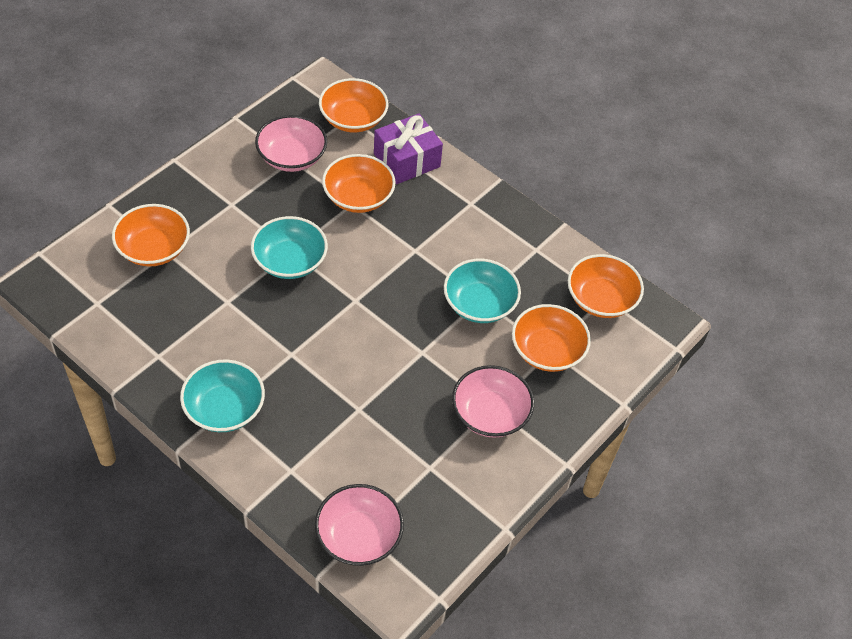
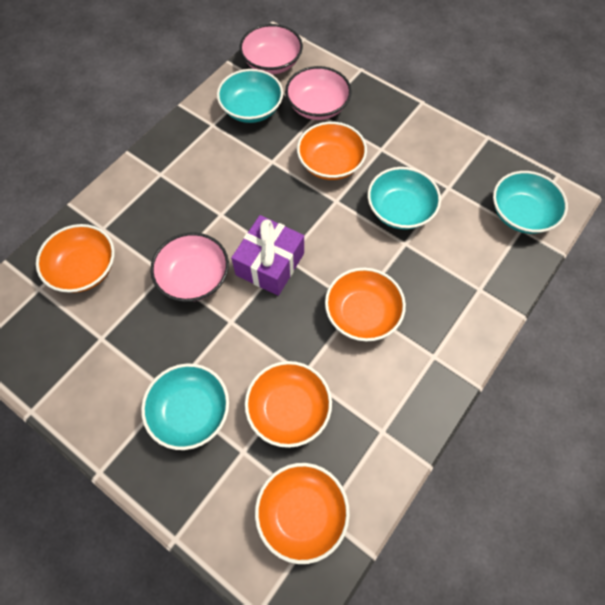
turquoise bowl: [180,359,265,432] [251,216,328,279] [444,259,521,323] = 3 -> [141,363,229,450] [217,69,283,123] [368,167,441,230] [493,171,568,234] = 4

